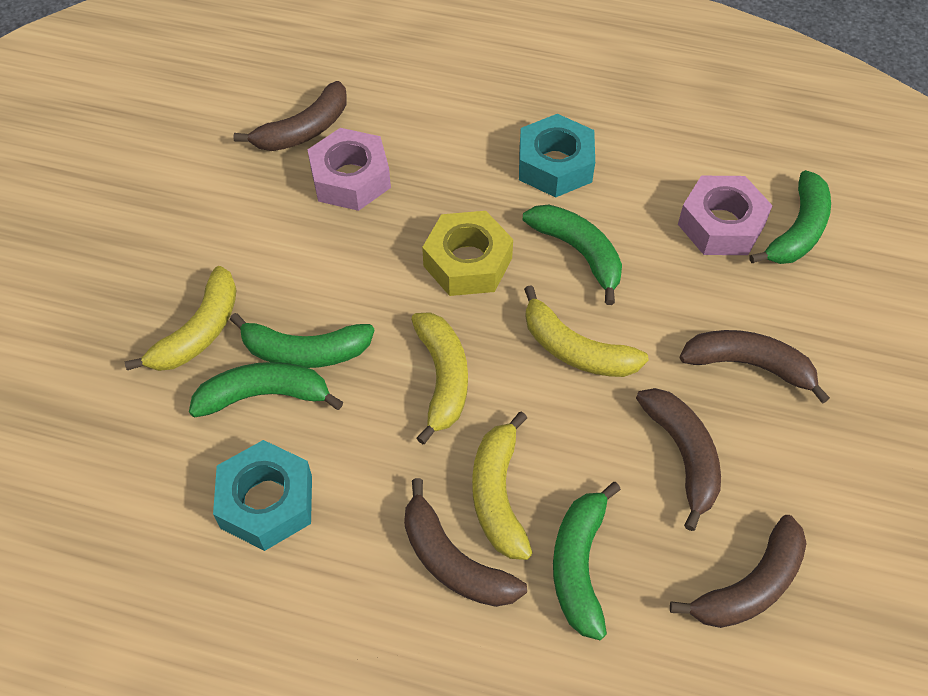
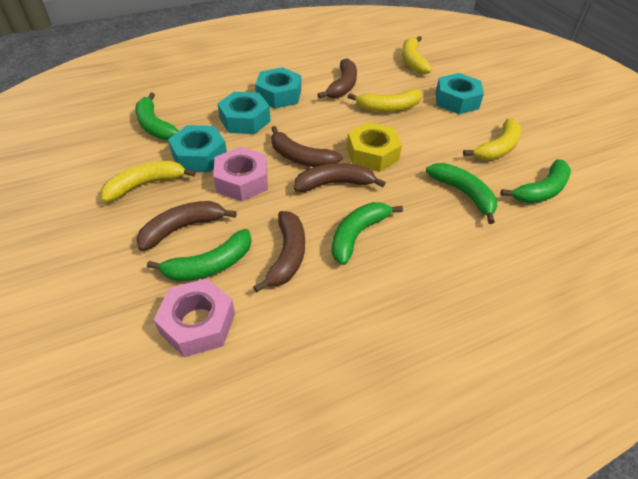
turquoise nut: [213,440,312,551] [519,114,595,198] = 2 -> [168,125,227,172] [217,92,270,134] [255,67,301,109] [435,73,484,114] = 4

